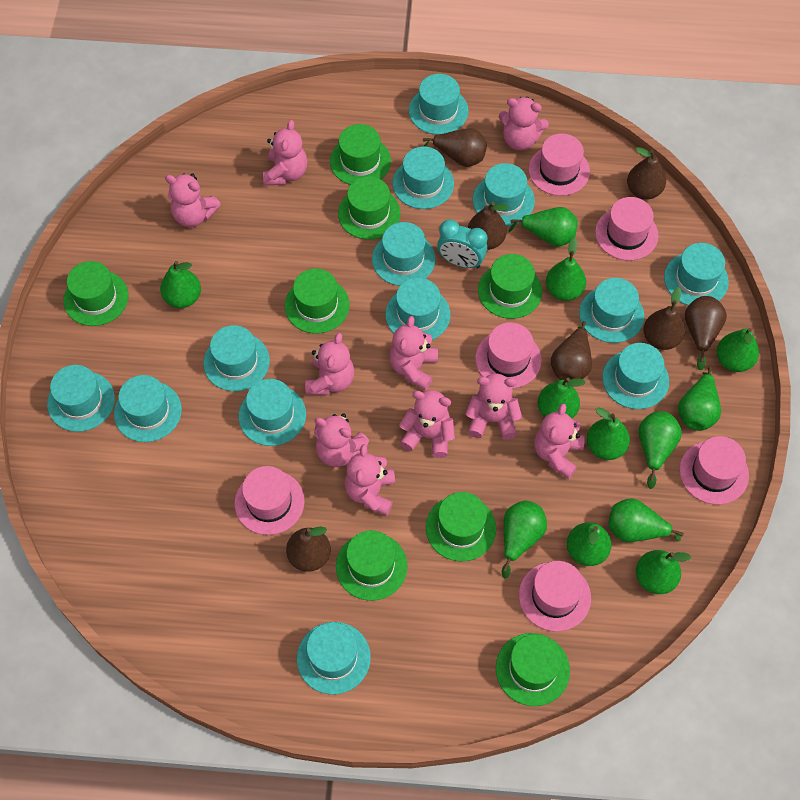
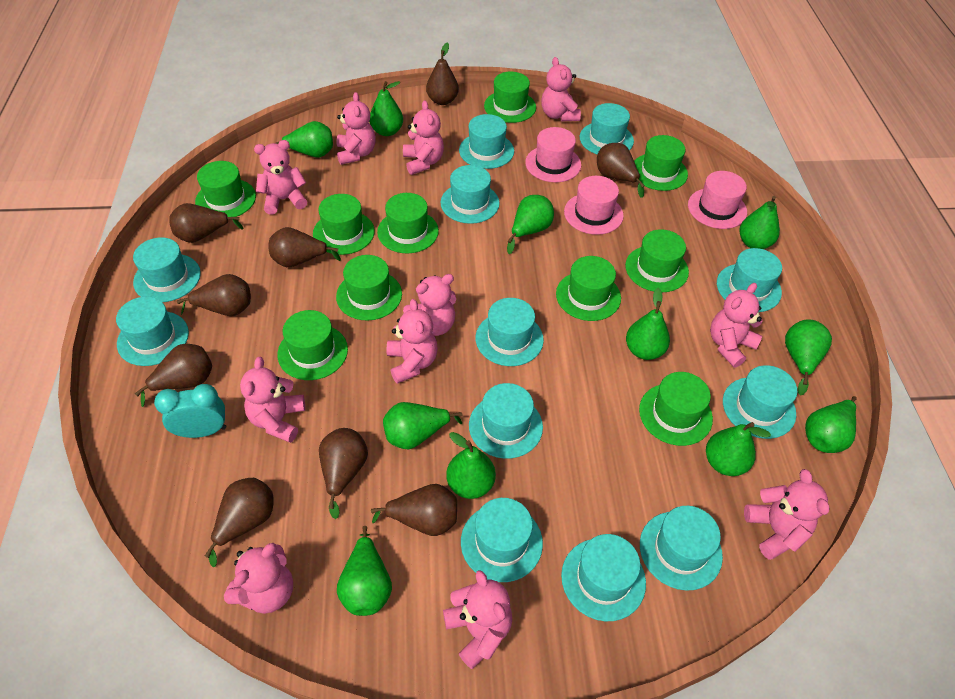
brown pear: [286,527,331,572] [423,128,487,167] [468,202,509,250] [551,321,592,380] [627,147,666,200] [643,287,685,350] [685,296,727,371] = 7 -> [135,344,212,407] [169,203,244,243] [177,274,251,316] [205,478,274,567] [268,227,341,267] [319,428,368,519] [371,484,457,536] [426,42,459,105] [597,143,645,198] = 9
green hat: [63,261,128,326] [285,268,350,334] [330,124,391,185] [336,530,407,601] [338,176,401,240] [426,492,496,561] [478,254,542,319] [496,633,570,706] = 8 -> [195,161,256,217] [277,310,348,380] [313,194,375,255] [336,255,402,321] [377,193,439,253] [484,72,536,123] [556,256,621,321] [625,229,689,292] [634,135,688,191] [639,372,713,446] = 10
green pear: [160,261,201,308] [502,501,547,578] [509,207,578,247] [538,378,586,418] [546,238,586,301] [567,522,612,566] [587,407,630,460] [608,498,684,542] [636,550,691,594] [638,411,682,489] [678,367,721,431] [717,328,759,372] = 12 -> [275,121,333,158] [337,526,392,616] [369,81,403,136] [383,402,463,449] [446,432,496,499] [507,195,554,254] [626,288,670,360] [706,422,771,476] [739,196,780,249] [785,320,832,396] [805,396,857,453] = 11
pink hat: [234,466,305,535] [475,322,542,389] [519,561,591,632] [528,133,590,196] [595,197,658,261] [679,436,749,505] = 6 -> [525,127,581,182] [564,176,624,235] [688,171,747,229] = 3
pink teddy bear: [165,173,221,227] [263,120,308,185] [305,333,355,395] [314,413,369,467] [345,444,395,515] [389,316,438,390] [399,390,455,458] [465,374,522,440] [499,97,549,150] [534,404,585,479] = 10 -> [224,543,293,614] [240,357,305,443] [254,140,307,214] [336,92,376,165] [387,299,438,384] [403,101,444,175] [403,274,456,336] [443,570,512,669] [541,57,581,121] [710,283,762,368] [744,469,830,560] = 11
turquoise hat: [47,365,115,432] [114,375,182,442] [203,325,270,391] [239,379,306,446] [297,622,371,695] [372,222,436,286] [385,278,450,340] [392,147,454,209] [409,74,469,135] [473,163,535,226] [579,278,644,343] [602,343,669,409] [664,243,729,306] = 13 -> [116,296,189,366] [133,237,201,302] [441,165,500,224] [459,114,514,169] [461,498,543,582] [469,383,543,459] [475,298,544,366] [561,534,646,621] [580,103,634,154] [640,506,723,591] [717,248,782,312] [723,365,797,439] = 12

